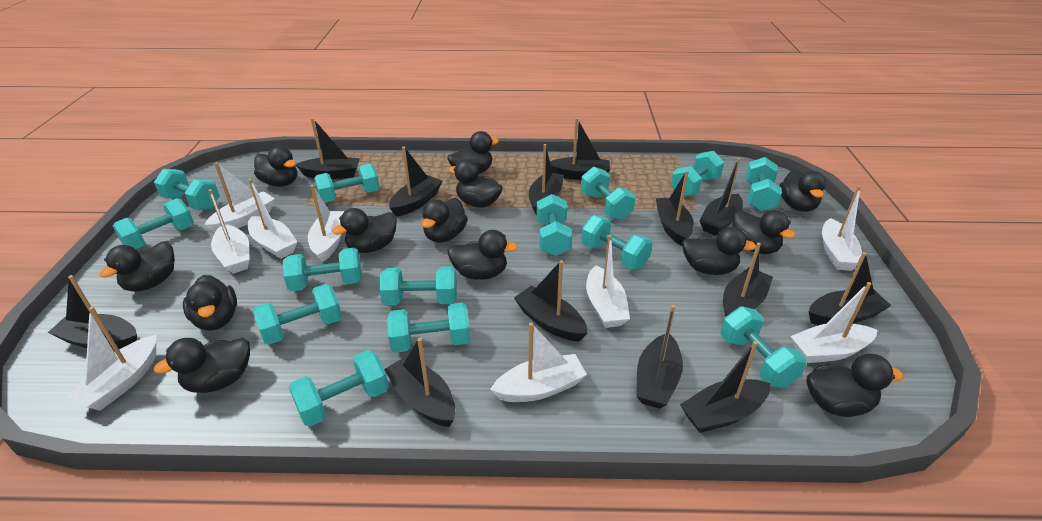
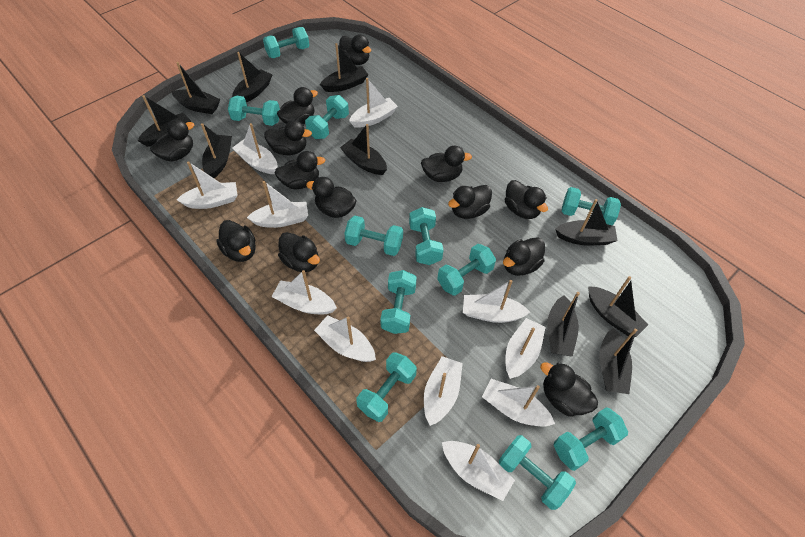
black boat: [48,275,137,351] [296,118,360,179] [384,338,455,427] [389,146,442,217] [514,260,588,342] [529,144,564,215] [550,118,610,180] [636,305,683,409] [656,170,694,246] [680,341,770,433] [699,158,743,236] [723,243,773,316] [809,252,891,325] = 13 -> [138,95,191,147] [172,62,220,114] [201,123,232,178] [232,52,272,102] [320,43,368,92] [340,124,387,175] [547,292,580,357] [555,199,618,246] [588,276,648,337] [599,328,637,394] = 10
turquoise dumbbell: [113,198,194,249] [154,169,220,210] [253,284,342,345] [283,248,362,291] [289,350,389,427] [314,163,380,203] [379,266,457,306] [387,303,470,353] [537,194,572,256] [580,167,635,220] [581,215,653,269] [671,151,724,197] [721,307,807,388] [746,157,782,211] = 14 -> [228,96,280,126] [263,27,309,58] [305,95,349,139] [344,216,403,256] [357,352,417,422] [380,270,417,334] [409,207,444,265] [437,244,496,296] [499,435,576,510] [554,407,628,471] [562,187,621,225] = 11
white boat: [65,307,156,411] [204,162,275,233] [208,189,250,274] [248,179,297,259] [308,185,344,262] [490,323,587,402] [586,235,630,328] [791,282,877,363] [822,186,862,271] = 9 -> [177,161,237,209] [232,123,277,174] [247,181,308,228] [271,270,337,314] [314,315,376,362] [349,78,398,128] [424,356,463,426] [442,441,515,501] [463,280,530,323] [482,379,555,426] [506,318,546,379] = 11

